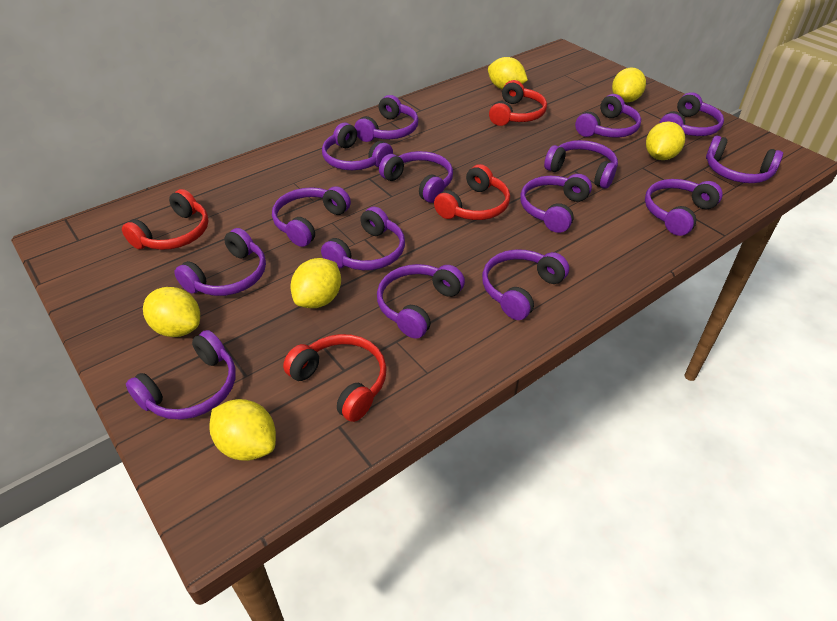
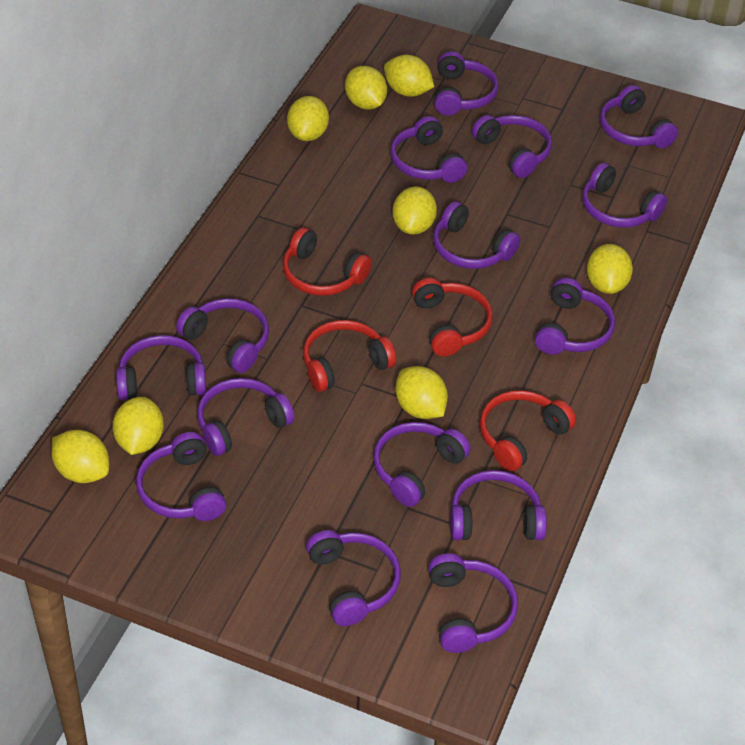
yellow lemon: [143,287,200,337] [209,399,276,461] [291,258,341,308] [488,57,528,90] [612,68,646,102] [646,121,685,160] = 6 -> [51,430,109,483] [112,397,164,455] [287,96,329,141] [345,66,387,110] [384,55,434,97] [393,186,437,235] [395,366,448,419] [587,244,633,294] = 8

